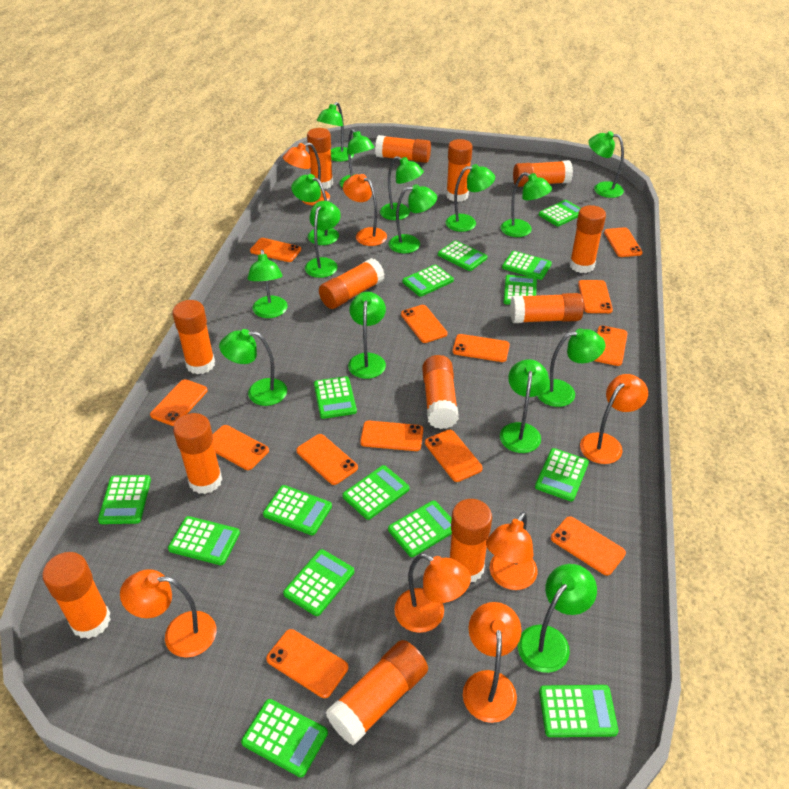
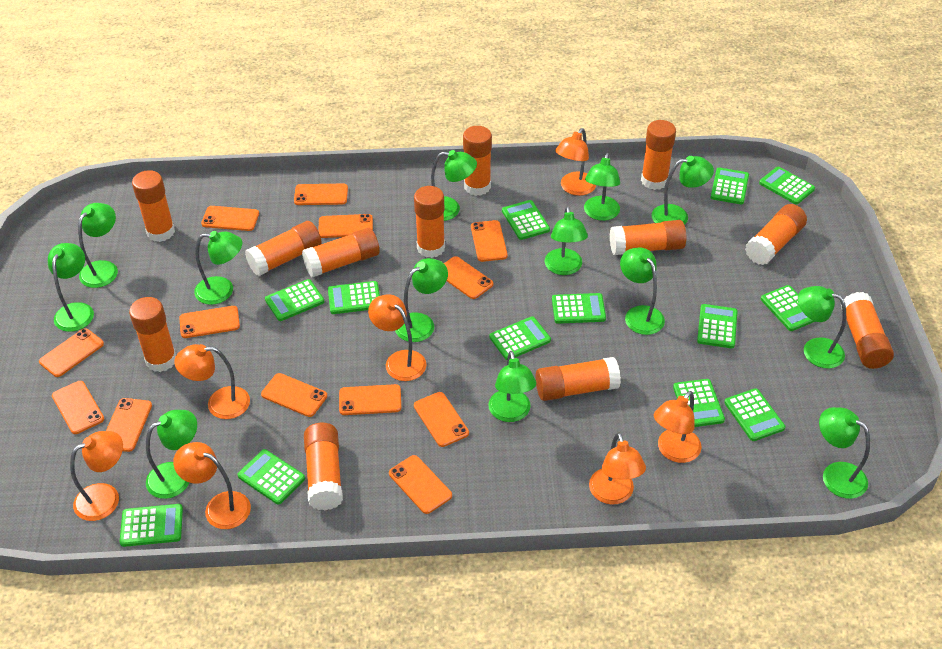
green calculator: [98,475,151,524] [168,516,240,565] [241,699,328,778] [263,485,332,535] [283,549,354,616] [314,376,357,419] [342,465,409,520] [388,501,452,557] [402,264,454,297] [438,240,487,271] [502,251,552,280] [503,275,537,305] [535,448,589,501] [539,200,581,227] [539,685,618,737] = 15 -> [120,504,183,547] [237,449,305,505] [265,279,324,321] [328,281,380,314] [490,316,551,360] [502,200,550,240] [552,293,606,324] [673,379,725,427] [697,304,737,348] [711,168,749,205] [724,388,785,441] [759,167,815,205] [761,285,816,331] = 13
green lamp: [219,329,287,406] [248,250,288,318] [291,174,339,245] [305,201,341,278] [317,102,354,162] [339,129,374,188] [348,292,386,379] [380,156,424,220] [388,184,437,253] [445,164,495,232] [500,172,552,237] [500,359,549,453] [518,564,597,673] [537,328,605,407] [588,131,624,198] = 15 -> [48,243,94,332] [78,203,118,288] [146,410,197,499] [194,231,242,305] [395,258,448,342] [431,150,477,221] [488,351,537,422] [545,206,588,275] [584,153,620,221] [620,248,665,335] [651,156,714,225] [798,286,846,369] [819,407,870,499] = 13
orange glue stick: [42,552,111,639] [172,300,215,374] [173,413,222,494] [307,128,333,189] [319,258,385,309] [326,640,428,746] [375,135,431,163] [422,355,459,429] [446,139,473,202] [449,499,492,583] [510,293,584,323] [513,160,573,187] [569,205,606,273] = 13 -> [129,297,176,372] [132,170,175,242] [245,221,322,276] [302,228,380,277] [304,423,343,510] [414,186,445,258] [463,126,492,196] [535,357,621,401] [610,220,686,255] [641,120,676,190] [745,204,807,265] [841,292,894,369] = 12

